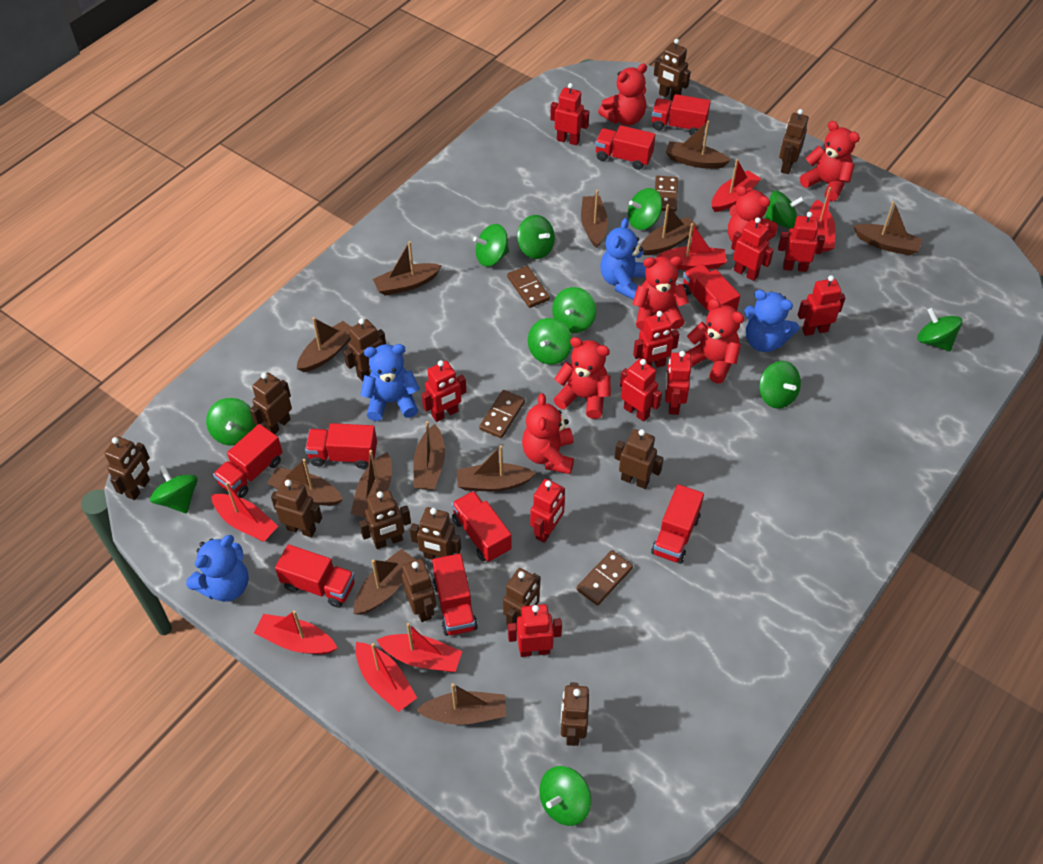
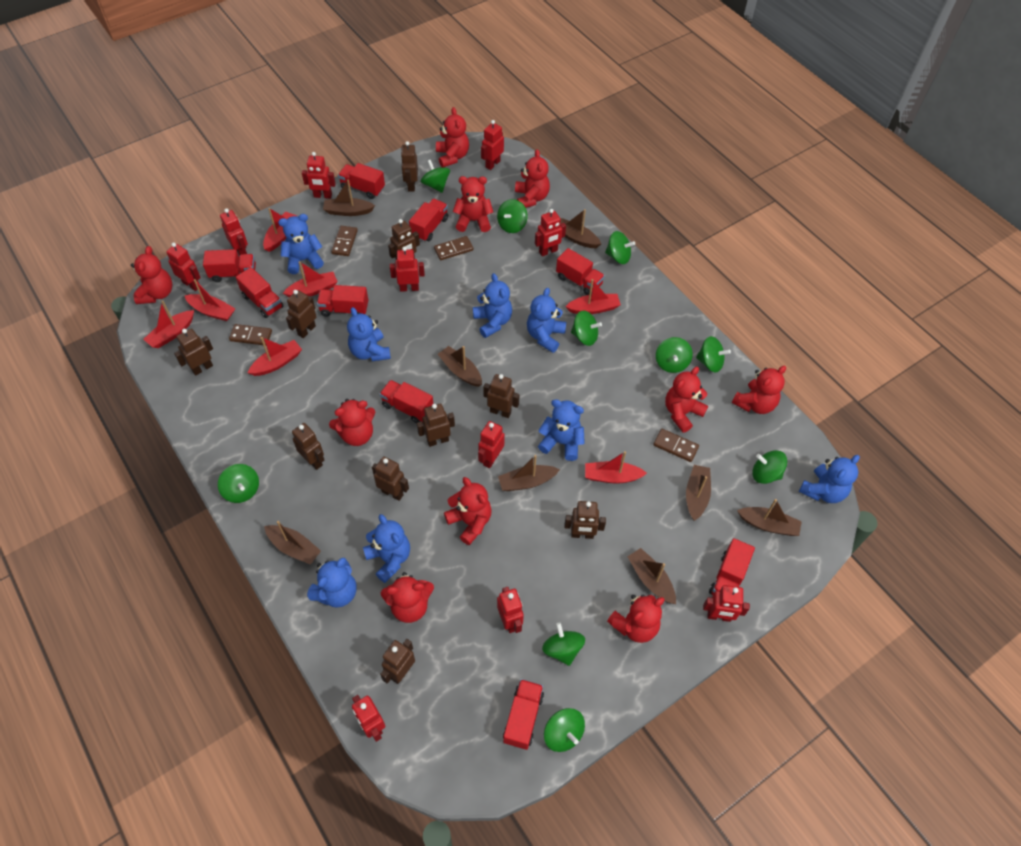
blue teddy bear: [186,535,249,602] [360,344,420,421] [600,218,647,300] [744,290,799,352] = 4 -> [278,214,324,274] [307,558,356,608] [347,307,391,361] [363,514,410,583] [473,273,512,338] [527,288,566,353] [538,399,585,461] [799,455,860,503] = 8
brown boat: [267,459,343,506] [297,317,351,372] [351,450,392,518] [354,549,416,615] [373,241,442,296] [414,421,445,490] [416,683,506,725] [457,445,536,491] [581,190,608,248] [640,204,699,255] [666,121,731,169] [854,201,923,256] = 12 -> [264,521,321,565] [323,180,375,216] [438,346,482,387] [498,455,560,491] [560,209,601,248] [628,548,676,604] [686,465,711,521] [737,499,802,536] = 8
brown robot: [104,436,150,500] [250,372,292,434] [271,479,322,537] [344,318,386,381] [359,490,411,549] [402,559,436,622] [410,507,461,560] [503,568,540,627] [561,682,589,746] [615,429,664,489] [654,39,691,100] [779,109,808,174] = 12 -> [174,329,213,376] [286,290,316,338] [292,423,324,470] [372,456,409,501] [380,639,415,684] [388,219,420,260] [401,141,418,191] [417,403,455,447] [483,374,520,418] [564,501,606,539] = 10
green spinning top: [150,465,198,514] [206,398,256,446] [473,224,509,267] [517,215,555,259] [528,318,572,364] [539,766,591,826] [552,287,596,333] [628,188,662,230] [759,361,801,409] [765,190,804,229] [917,308,963,351] = 11 -> [218,464,259,503] [421,160,450,193] [497,199,528,233] [542,623,585,666] [544,708,585,752] [571,310,602,346] [605,231,635,264] [656,337,693,373] [696,336,731,373] [752,450,787,484] = 10
red teddy bear: [522,393,574,474] [553,337,611,419] [598,63,647,126] [632,256,689,330] [685,298,744,384] [728,186,778,242] [800,121,860,201] = 7 -> [131,246,172,304] [329,399,376,446] [381,572,434,623] [436,107,469,167] [444,477,492,545] [453,176,493,232] [515,149,550,208] [607,595,665,643] [665,367,708,433] [732,366,786,414] = 10

